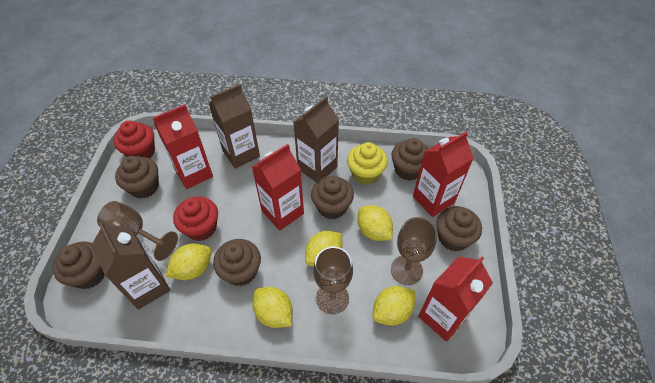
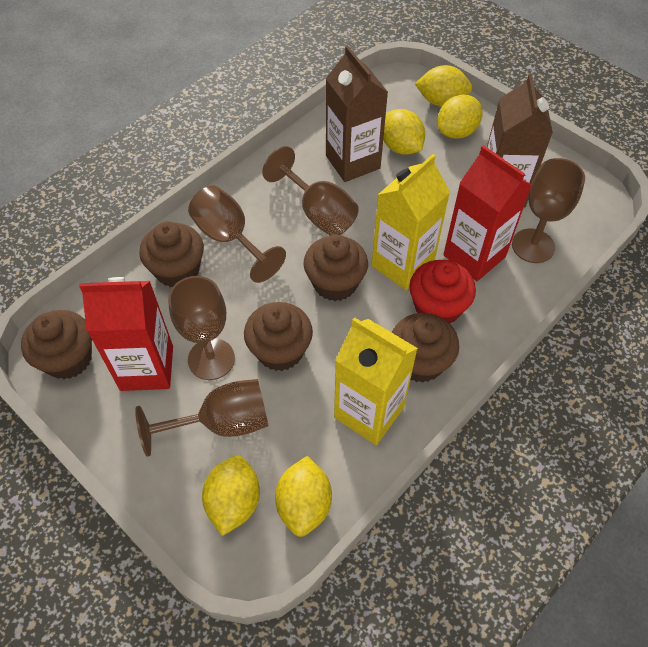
brown carton: [91,222,170,310] [208,84,260,169] [293,96,339,182] = 3 -> [326,46,388,182] [487,74,553,208] = 2
brown cupcake: [53,242,105,289] [115,156,159,199] [213,239,261,286] [311,176,354,219] [391,138,429,181] [436,206,482,251] = 6 -> [21,310,92,379] [139,221,204,287] [244,302,313,371] [304,235,368,301] [392,313,459,383] = 5
brown goblet: [97,201,178,261] [313,247,353,314] [391,217,437,285] = 3 -> [135,379,269,457] [168,276,235,380] [188,186,286,283] [262,146,359,236] [512,158,585,263] = 5
red carton: [153,104,213,189] [252,144,304,230] [413,131,474,217] [418,256,493,342] = 4 -> [79,277,173,391] [443,145,532,281] = 2
red cupcake: [113,121,155,158] [173,196,218,241] = 2 -> [409,260,476,324] = 1
yellow carton: none = 0 -> [334,317,418,445] [372,154,450,290] = 2
yellow cupcake: [347,142,388,185] = 1 -> none = 0

